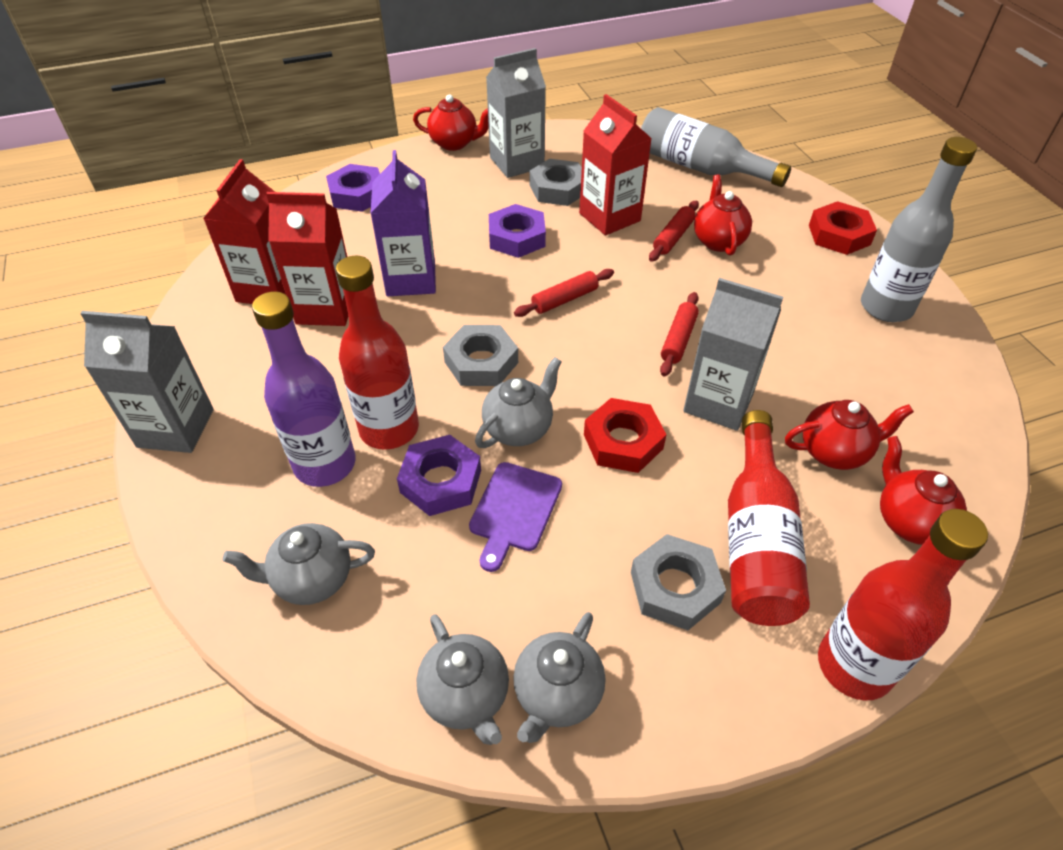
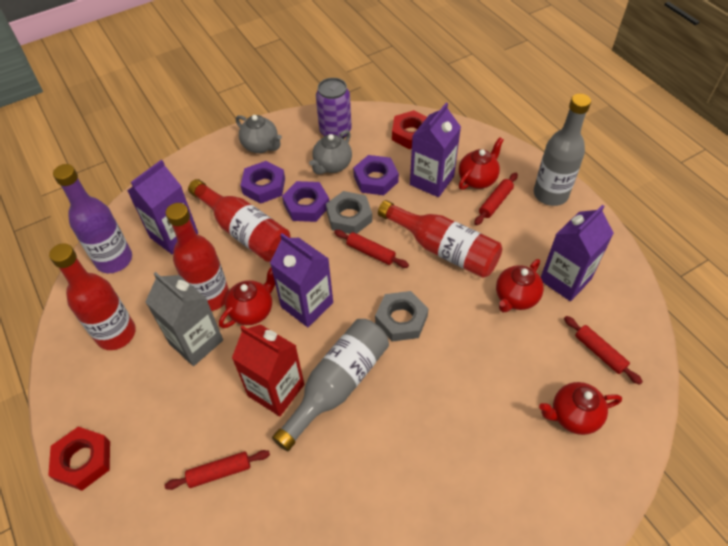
grey carton: [80,311,214,453] [486,48,546,178] [683,278,783,431] = 3 -> [145,272,223,366] = 1
grey nut: [443,325,518,386] [530,159,582,206] [631,534,726,630] = 3 -> [326,191,372,234] [375,291,428,342] = 2
grey teapot: [223,523,375,605] [416,614,509,745] [475,357,562,448] [513,612,605,743] = 4 -> [236,115,282,153] [309,130,352,174] = 2
purple can: none = 0 -> [316,78,351,139] = 1
purple carton: [371,150,436,296] = 1 -> [127,160,198,255] [270,233,333,327] [410,102,461,197] [541,205,614,301] = 4
purple cutting board: [469,462,562,572] = 1 -> none = 0
red bottle: [336,256,419,450] [728,410,810,626] [818,509,988,701] = 3 -> [49,243,136,350] [166,203,229,311] [188,179,290,262] [378,200,502,278] = 4
red carton: [203,159,286,304] [266,192,348,326] [579,94,652,235] = 3 -> [232,324,304,416] = 1
red rolling pin: [514,269,614,317] [649,201,699,262] [660,292,699,377] = 3 -> [165,450,270,490] [334,230,409,268] [474,173,518,225] [564,316,643,385] = 4

